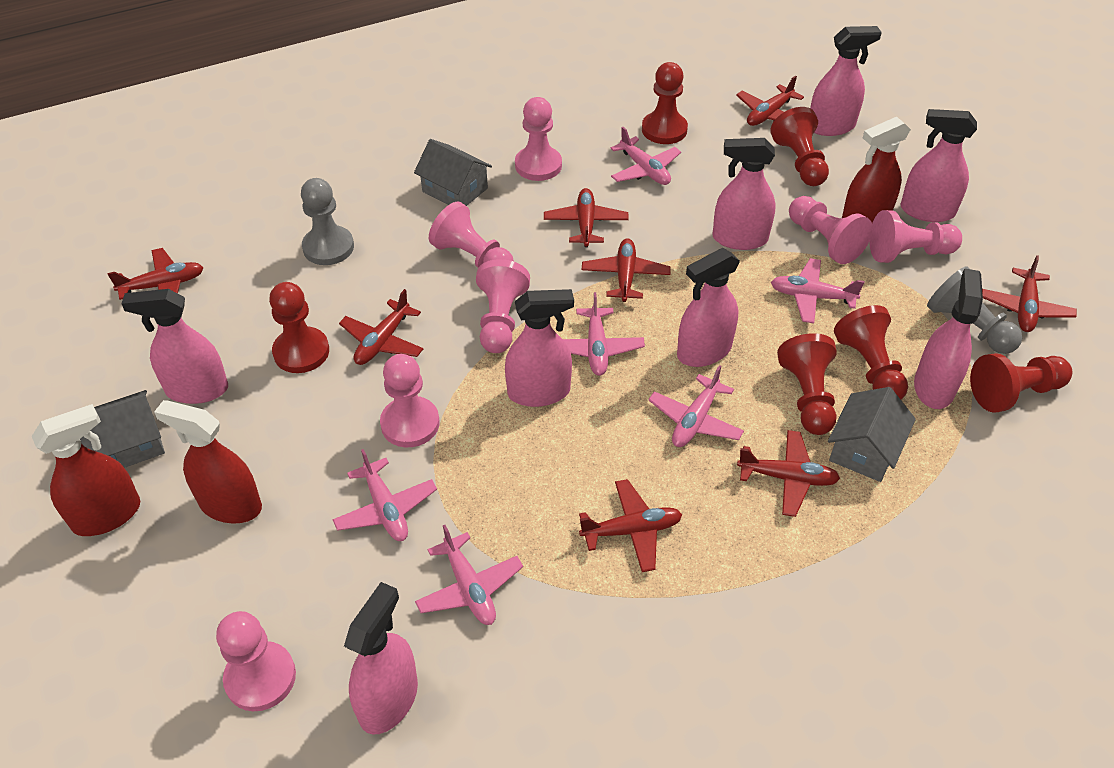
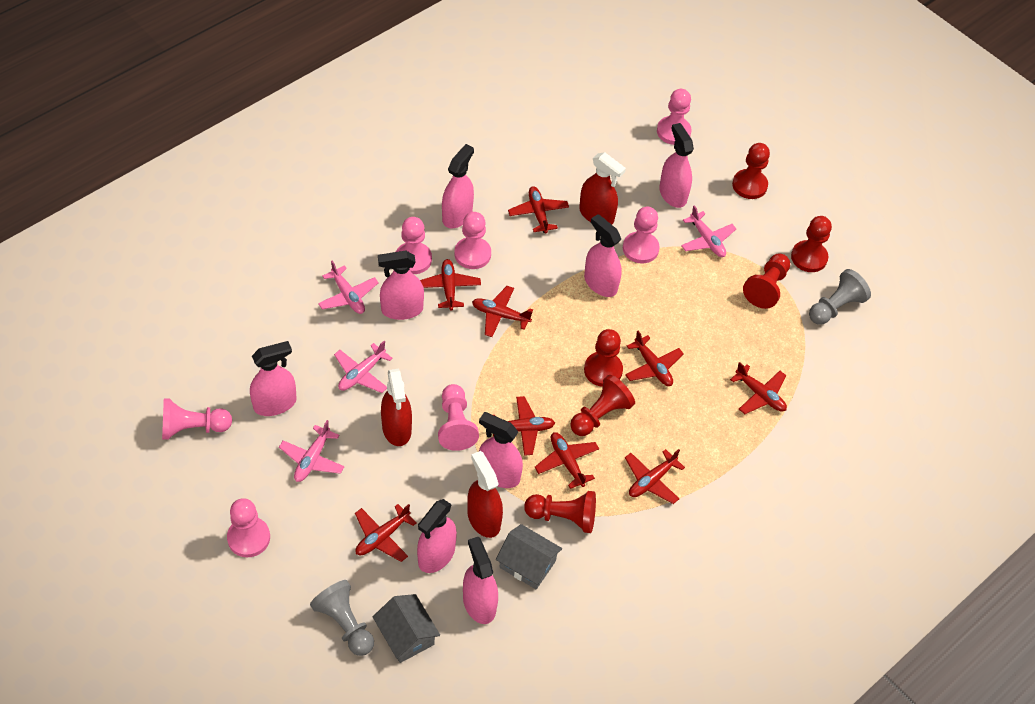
grey house: [80,390,165,468] [414,139,492,206] [828,387,916,482] = 3 -> [373,594,440,663] [496,524,562,589] = 2
pink plane: [332,449,437,541] [415,525,523,625] [563,292,645,376] [611,127,681,185] [648,365,744,447] [771,258,865,323] = 6 -> [279,420,345,482] [318,261,379,314] [334,341,393,393] [681,205,736,257] = 4
red plane: [107,248,204,300] [339,289,424,365] [544,188,629,247] [579,479,682,572] [582,238,671,302] [736,75,804,126] [737,430,840,517] [982,255,1077,332] = 8 -> [355,504,417,562] [420,259,481,310] [472,286,533,337] [493,396,555,456] [508,186,569,234] [535,432,599,489] [625,331,684,386] [625,449,685,504] [730,362,787,414] = 9

